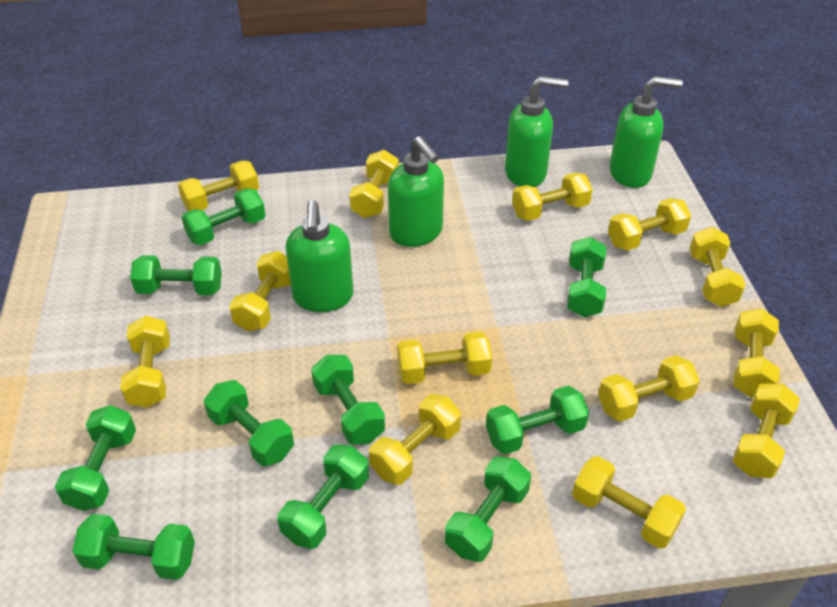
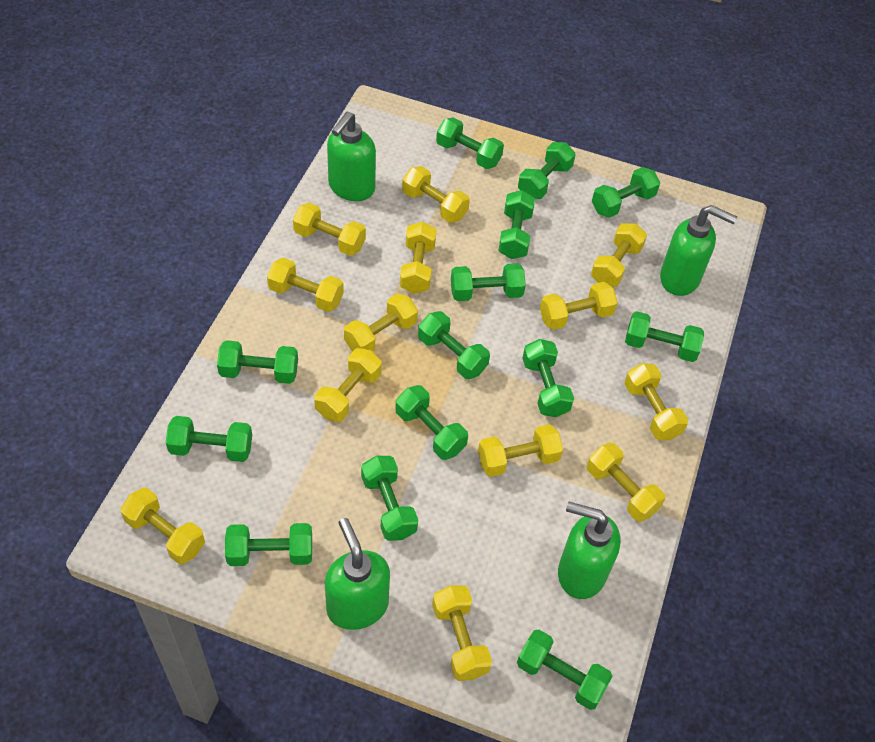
green dumbbell: [55,405,136,511] [72,514,195,580] [130,255,222,295] [182,188,266,245] [204,380,294,466] [278,444,369,549] [311,355,385,445] [445,456,531,562] [486,386,589,454] [567,237,606,317] = 10 -> [166,416,252,462] [217,340,298,384] [225,523,312,566] [361,456,418,541] [395,385,468,460] [418,311,490,379] [436,117,504,169] [451,263,526,301] [498,190,535,259] [517,630,612,710] [518,142,576,199] [522,339,574,417] [592,167,660,218] [625,311,704,362] = 14

